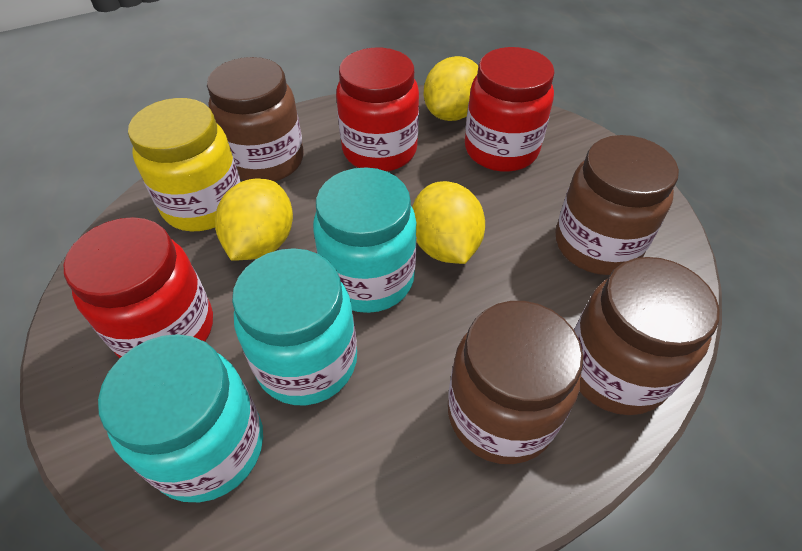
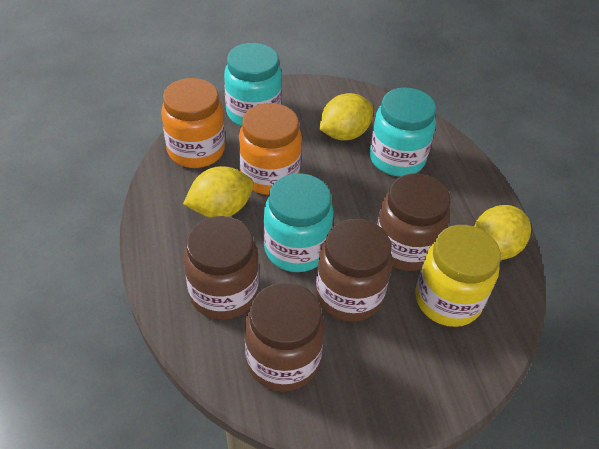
orange jar: none = 0 -> [161,78,225,168] [239,103,302,195] = 2
red jar: [64,217,213,358] [336,48,419,171] [465,47,555,172] = 3 -> none = 0

